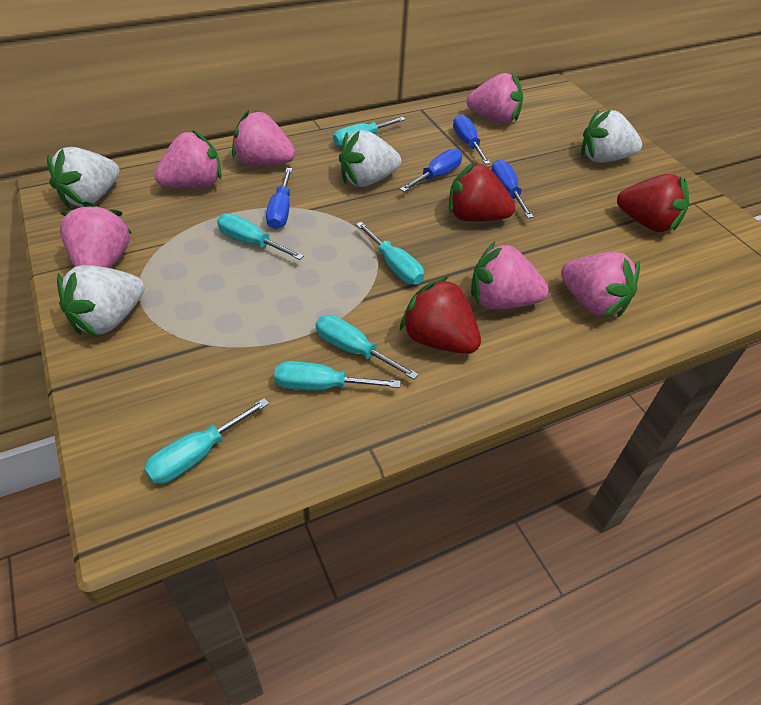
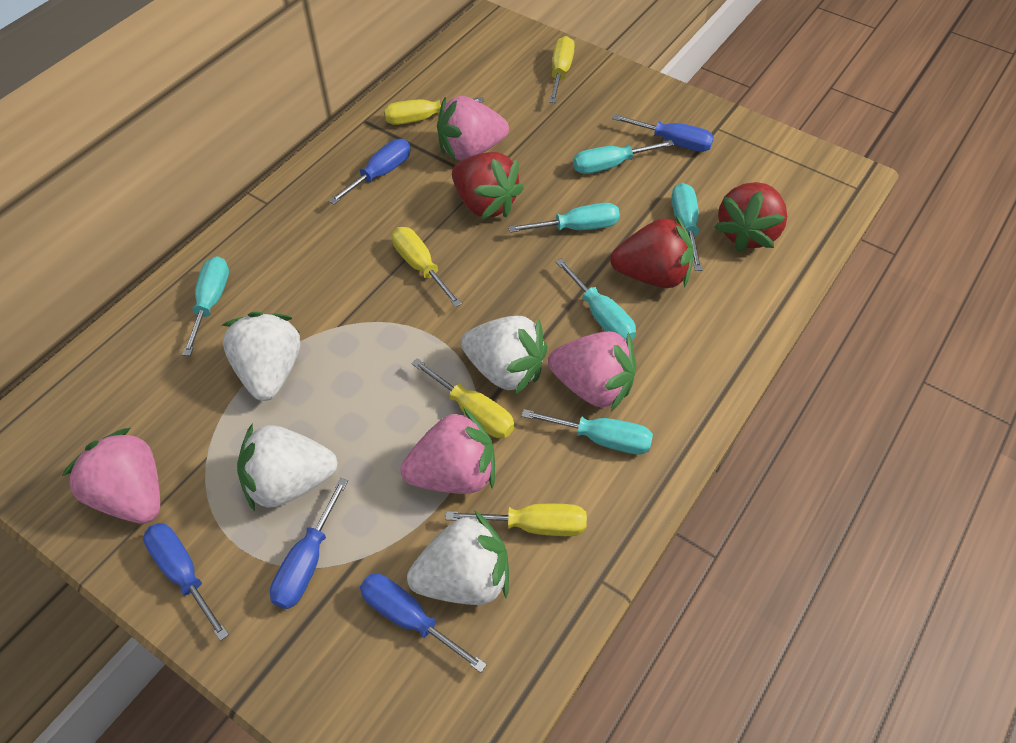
blue screwdriver: [266,168,293,229] [400,149,462,192] [453,114,491,164] [491,159,534,218] = 4 -> [143,523,229,641] [270,478,348,609] [329,139,411,205] [360,574,487,673] [612,114,714,152] = 5
pink strawberry: [60,201,132,268] [154,131,222,189] [232,110,295,166] [467,73,523,124] [471,242,549,310] [561,252,640,318] = 6 -> [62,428,160,524] [401,407,495,494] [437,96,509,161] [548,331,636,411] = 4
yellow screwdriver: none = 0 -> [384,97,485,125] [392,227,462,307] [411,358,515,438] [446,504,587,536] [549,36,575,103] = 5

